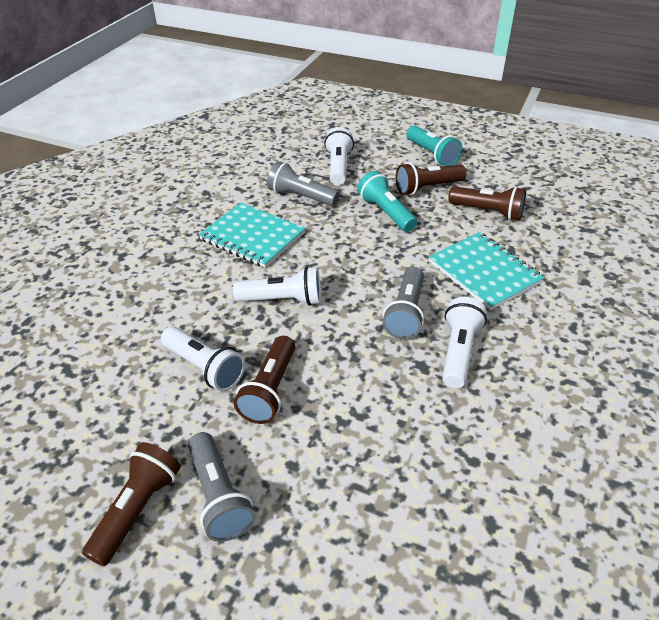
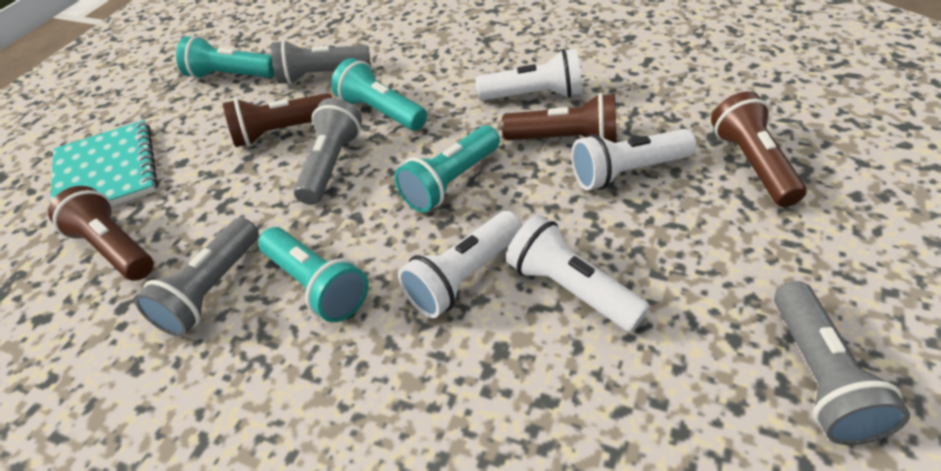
grey flashlight: [188,432,256,542] [267,161,339,206] [383,267,424,339] = 3 -> [134,218,259,337] [271,40,371,85] [294,98,362,205] [774,281,910,445] = 4
turquoise flashlight: [357,171,417,232] [406,125,462,166] = 2 -> [176,36,275,79] [258,227,368,322] [331,58,427,131] [394,125,500,213] = 4
turquoise notebook: [199,203,305,268] [429,232,544,310] = 2 -> [51,120,158,206] = 1

